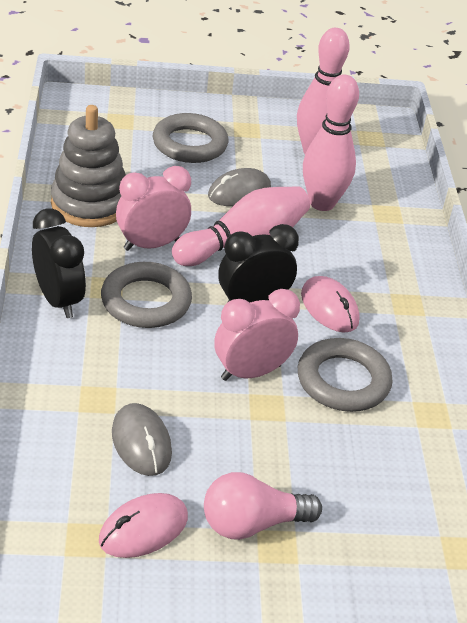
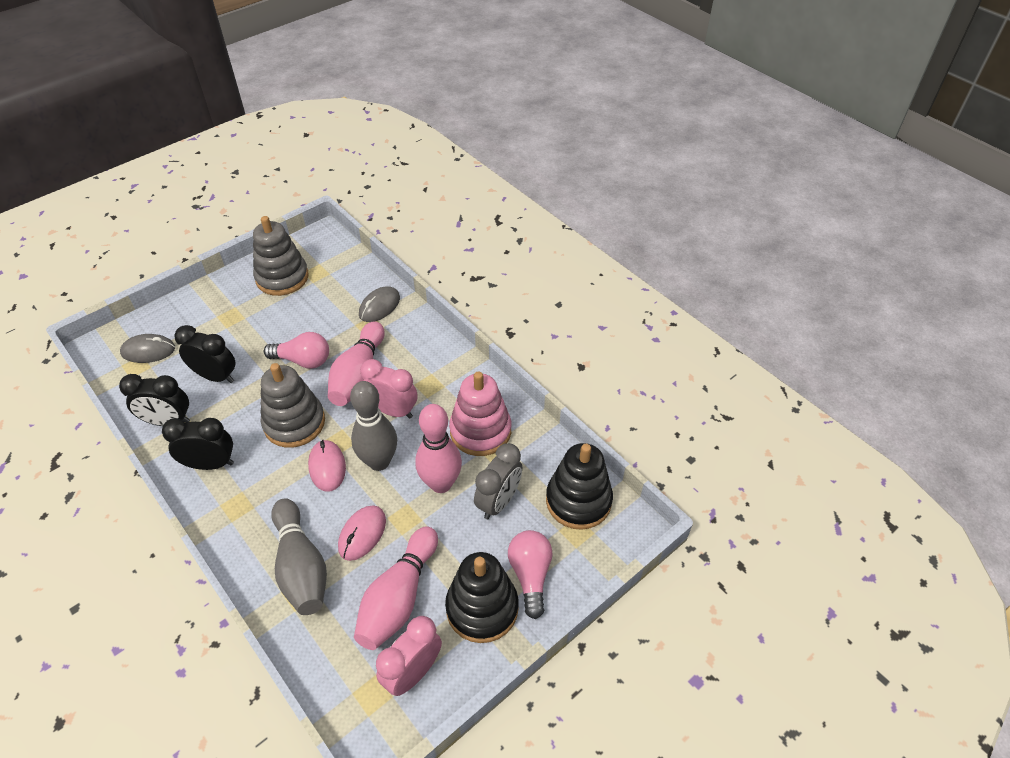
black clock: [32,208,86,318] [218,224,299,304] = 2 -> [119,374,190,426] [162,418,234,470] [174,325,236,383] = 3
black stacking toy: none = 0 -> [445,552,519,643] [546,443,613,530] = 2
grey bowling pin: none = 0 -> [271,498,327,615] [350,381,397,471] = 2
grey clock: none = 0 -> [474,443,522,519] = 1
grey ring: [101,262,192,328] [153,113,228,163] [298,338,393,412] = 3 -> none = 0
grey stacking toy: [51,105,126,227] = 1 -> [253,216,309,296] [261,363,325,448] = 2
pink light bulb: [204,472,322,540] = 1 -> [264,332,329,369] [508,530,553,619] = 2
pink stacking toy: none = 0 -> [449,372,511,456] = 1

